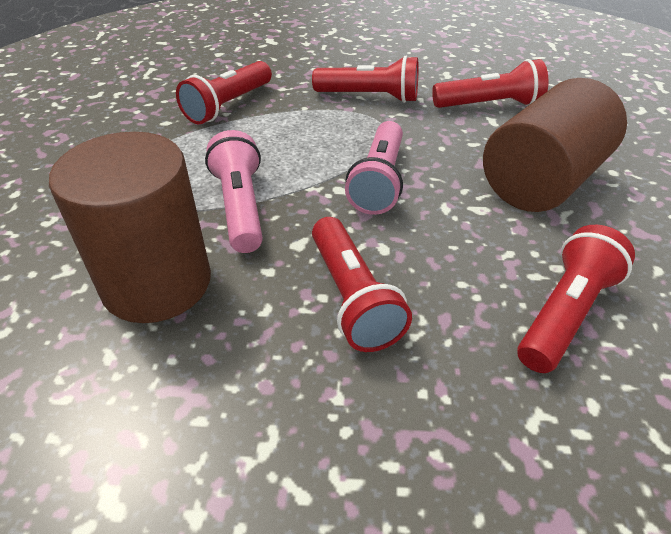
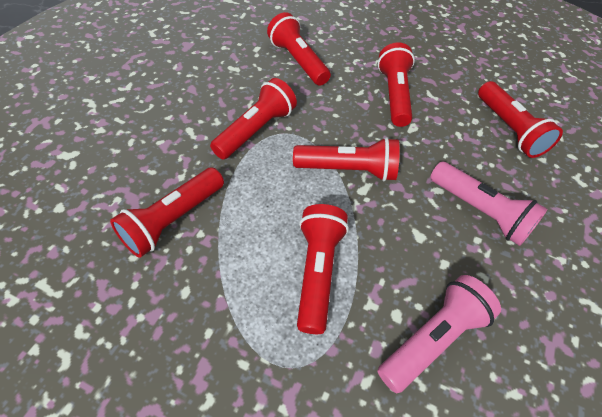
brown cylinder: [49,132,211,323] [483,78,627,212] = 2 -> none = 0
red flashlight: [176,61,272,124] [312,56,418,103] [312,217,412,352] [432,59,549,108] [517,225,635,373] = 5 -> [110,168,224,258] [210,78,297,159] [267,12,331,86] [293,137,400,181] [297,204,349,334] [378,43,415,127] [478,81,563,158] = 7

